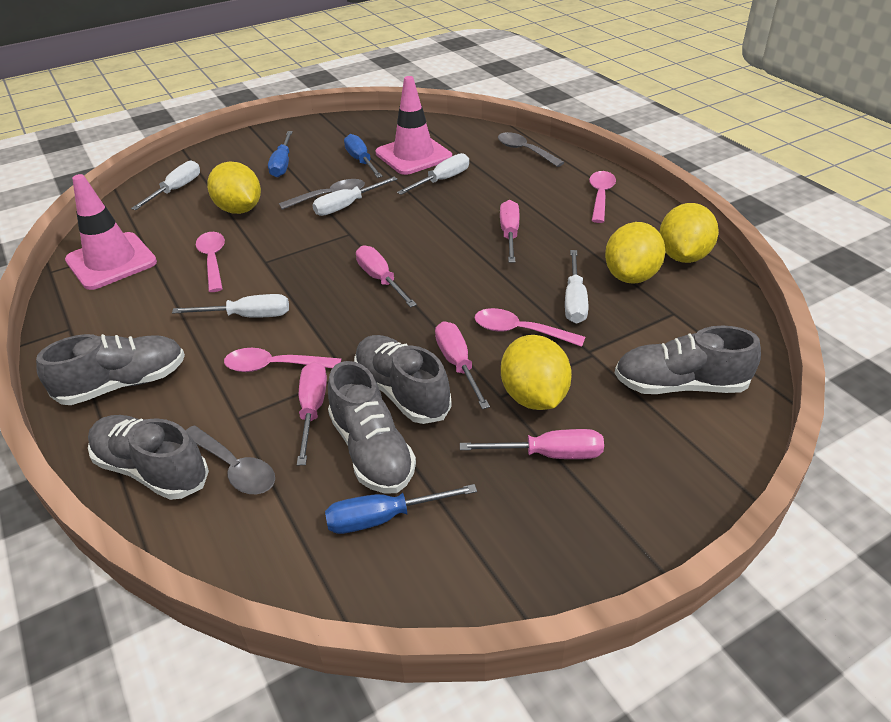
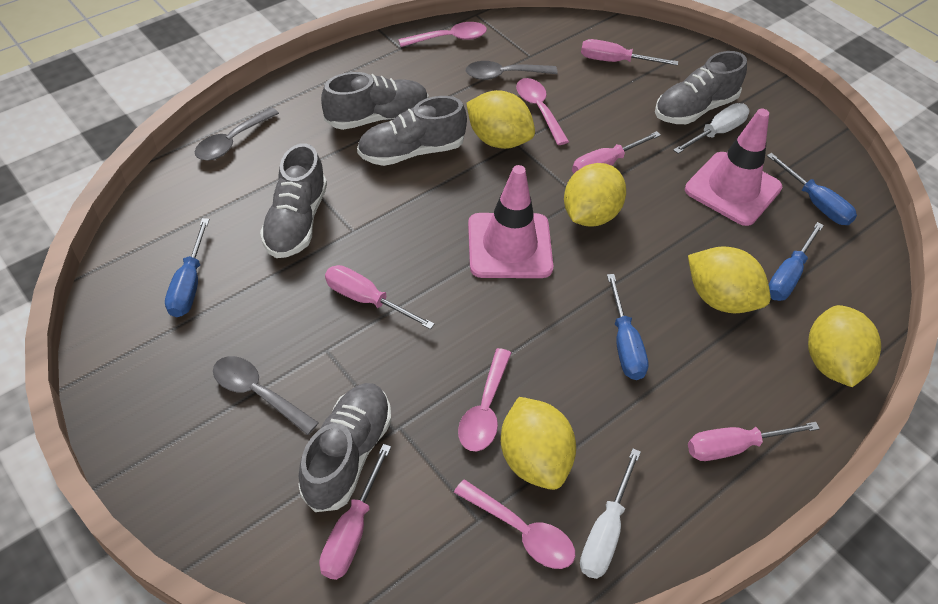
blue screwdriver: [268,131,293,177] [325,484,477,534] [344,134,383,178] = 3 -> [165,218,210,317] [607,274,649,380] [767,153,857,225] [769,222,824,301] = 4
white screwdriver: [131,161,200,210] [172,294,289,318] [312,177,397,216] [397,153,469,195] [565,250,588,324] = 5 -> [580,448,641,579] [673,103,749,154] = 2
yellow lemon: [207,162,261,214] [501,335,572,410] [605,222,665,284] [659,203,719,263] = 4 -> [466,90,535,149] [501,397,576,490] [564,163,626,227] [688,246,771,313] [808,305,881,387] = 5

